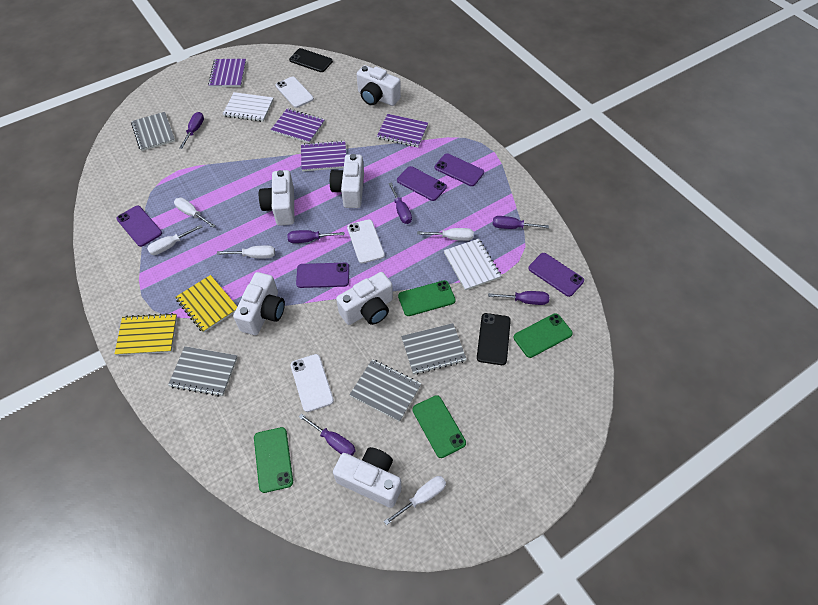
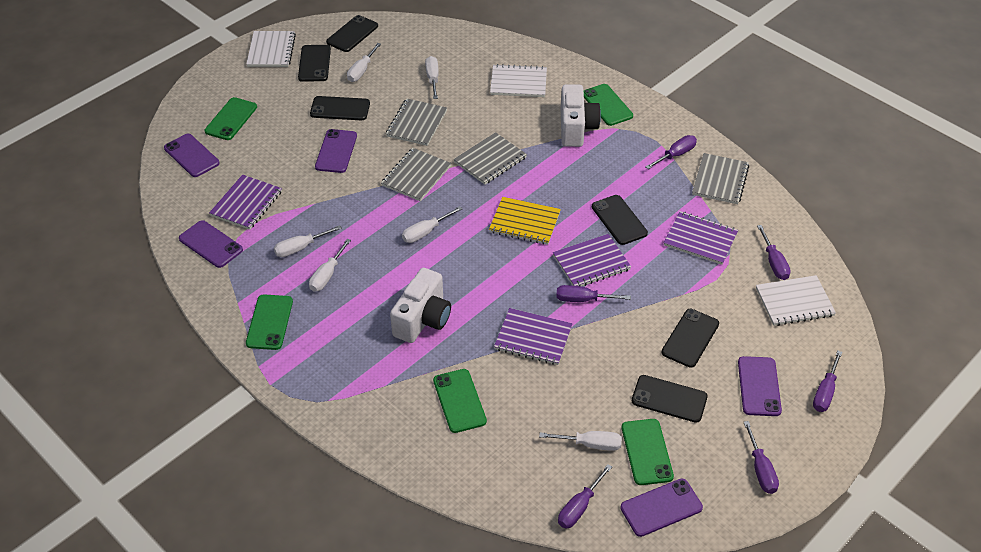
black phone: [289,48,333,72] [477,313,511,365] = 2 -> [298,45,331,82] [310,96,370,120] [326,15,378,52] [592,195,648,245] [632,375,708,423] [661,309,719,368] = 6
green phone: [254,427,293,493] [398,280,456,316] [413,395,466,458] [513,313,573,358] = 4 -> [205,97,257,140] [246,294,293,350] [433,369,487,433] [584,84,633,126] [622,419,674,485] = 5
white camera: [233,272,285,335] [259,170,294,226] [329,154,364,208] [333,447,401,508] [336,272,393,325] [357,65,401,106] = 6 -> [390,268,451,343] [560,84,601,147] = 2
white notebook: [223,92,274,122] [444,239,501,290] = 2 -> [246,31,296,67] [490,64,547,97] [756,275,836,326] = 3
white phone: [275,77,314,108] [291,354,334,412] [347,219,385,264] = 3 -> none = 0
white screwdriver: [147,225,202,255] [174,198,216,228] [217,245,275,258] [384,476,446,525] [417,228,474,241] = 5 -> [274,225,342,257] [309,239,351,292] [347,43,381,82] [402,206,462,243] [425,56,439,99] [539,431,622,451] = 6
yellow notebook: [115,313,177,355] [175,275,237,333] = 2 -> [489,197,561,245] = 1

